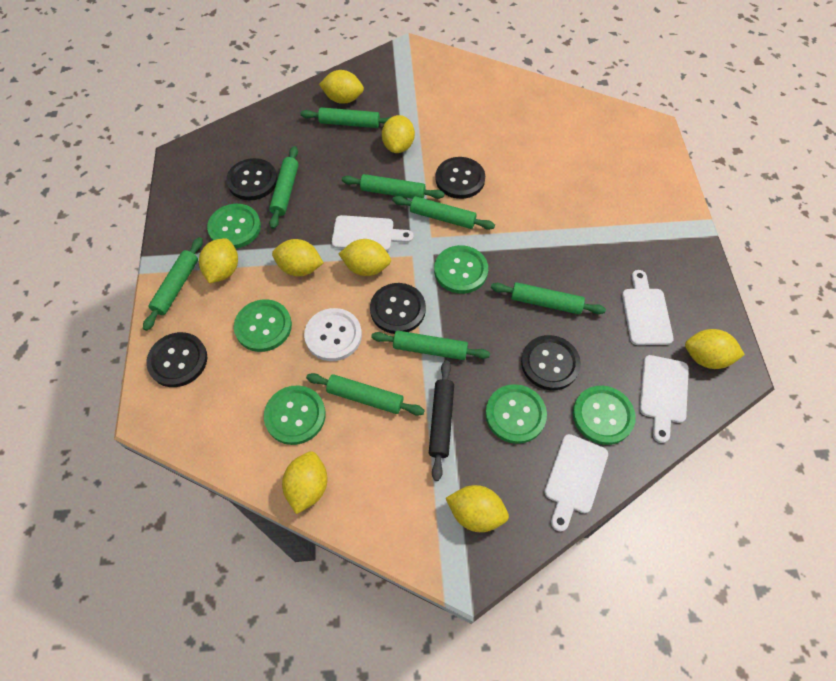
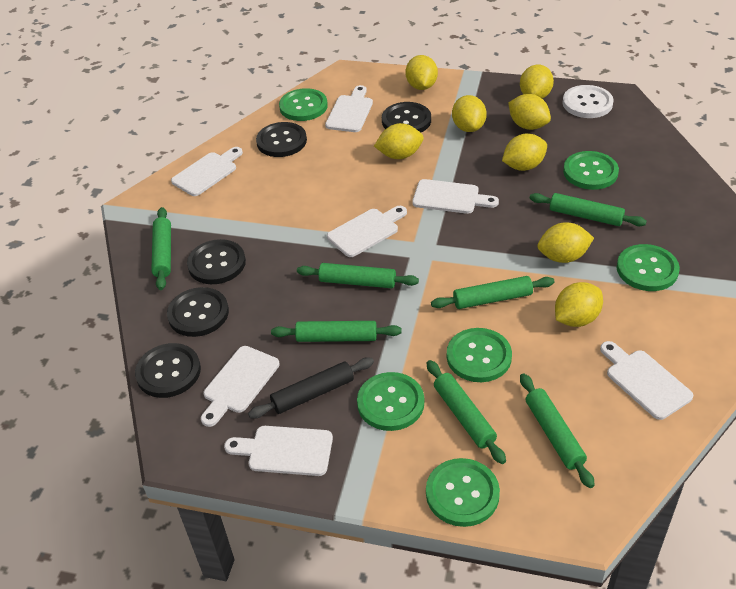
green rolling pin: [143,237,203,331] [269,146,299,229] [301,107,391,128] [306,373,425,416] [342,174,445,199] [371,331,490,360] [392,196,495,230] [491,282,606,314] = 8 -> [151,207,171,290] [271,321,402,342] [297,263,419,288] [427,360,506,464] [431,276,555,309] [520,373,594,488] [530,193,647,226] = 7
white cutting board: [332,215,413,251] [544,434,608,532] [622,270,674,345] [640,355,689,443] = 4 -> [171,147,243,196] [201,346,280,427] [224,426,333,476] [325,85,373,132] [327,206,407,257] [412,179,499,214] [600,341,693,420] = 7

